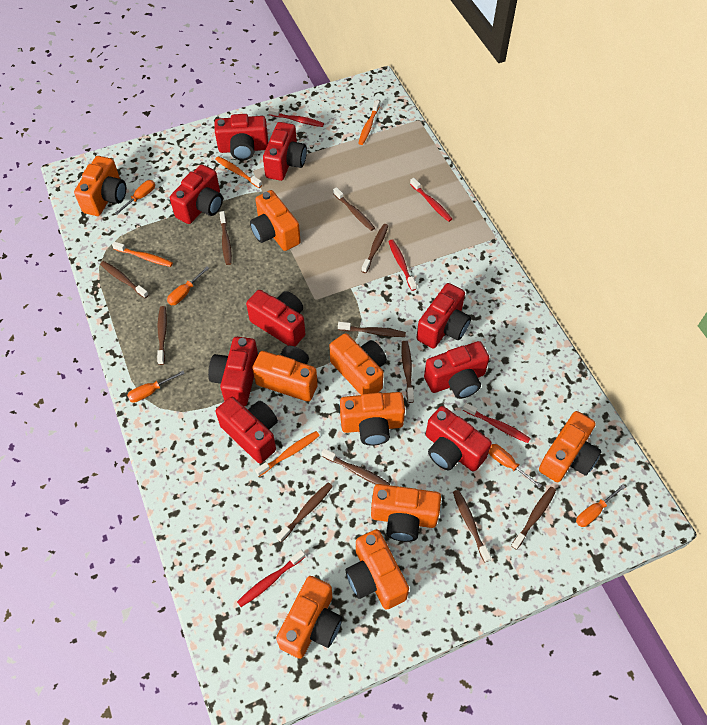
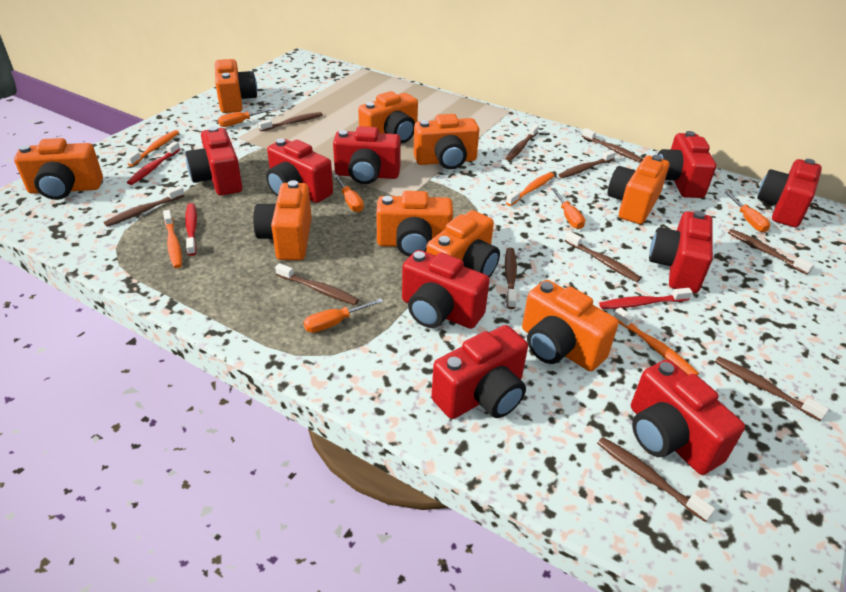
red toothbrush: [237,550,305,607] [268,107,324,127] [388,239,417,291] [410,178,452,222] [463,403,531,443] = 5 -> [127,141,180,185] [185,203,197,256] [599,288,693,309] = 3

